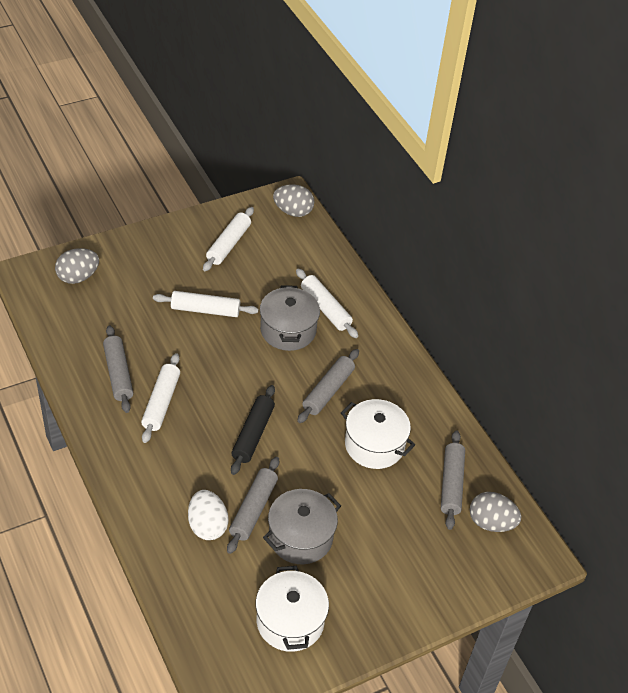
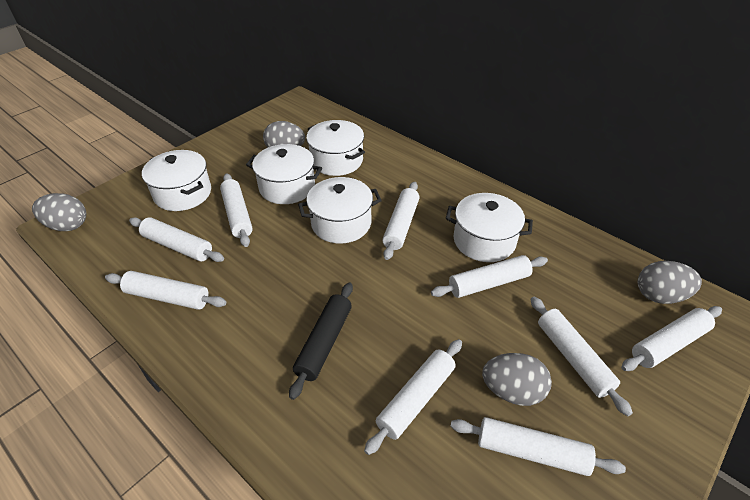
grey egg: [55,248,99,284] [273,184,314,217] [470,492,521,532] = 3 -> [32,193,86,231] [263,121,305,147] [482,353,552,406] [638,261,702,304] = 4
grey pot: [260,285,320,351] [263,489,341,564] = 2 -> none = 0
grey rolling pin: [103,325,133,413] [227,457,279,554] [297,349,359,423] [441,430,465,530] = 4 -> none = 0
white egg: [188,490,229,540] = 1 -> none = 0
white pot: [256,566,329,652] [341,399,415,469] = 2 -> [142,150,211,211] [246,144,322,204] [298,177,382,243] [306,120,365,176] [446,193,533,262] = 5
white rolling pin: [141,353,180,443] [153,291,258,317] [203,207,254,271] [296,269,358,338] = 4 -> [105,271,226,310] [129,217,224,262] [220,174,253,247] [364,339,462,455] [383,182,420,260] [431,255,548,298] [450,417,626,476] [530,297,633,416] [621,306,722,371] = 9

